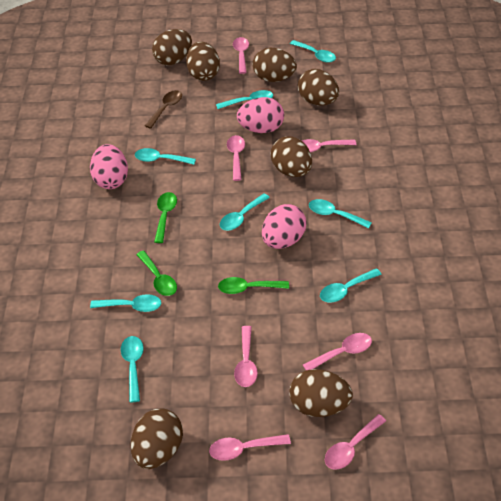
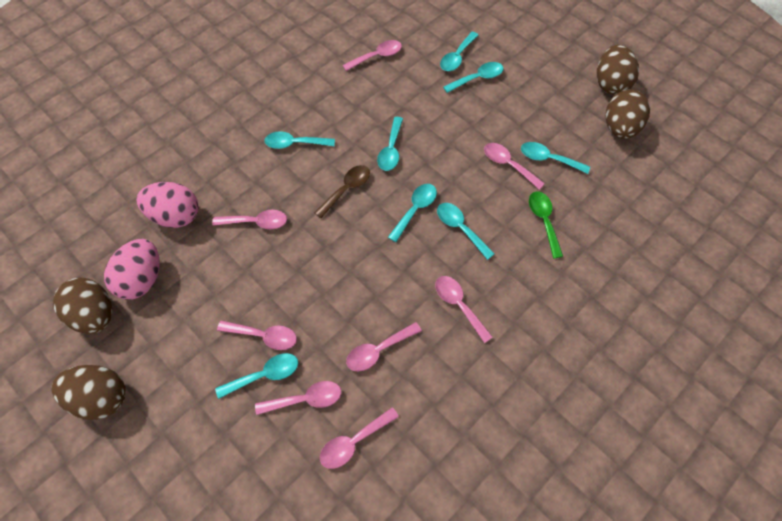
brown egg: [130,409,183,469] [152,29,192,65] [186,42,220,81] [253,48,297,82] [271,136,312,177] [289,369,353,417] [298,69,339,105] = 7 -> [51,365,126,420] [53,277,112,334] [597,45,639,95] [606,89,650,139] = 4
green spoon: [136,251,177,296] [154,192,177,243] [218,277,289,294] = 3 -> [529,192,563,258] = 1
pink egg: [90,144,128,189] [237,97,284,133] [262,204,307,249] = 3 -> [104,239,160,300] [136,182,199,228] = 2
pink spoon: [209,434,291,461] [227,135,245,181] [233,37,249,74] [234,326,258,387] [302,139,356,152] [303,333,372,370] [325,414,386,470] = 7 -> [212,210,287,229] [217,320,297,350] [255,381,341,415] [320,407,399,469] [342,40,402,71] [346,322,422,371] [435,276,493,343] [484,143,545,189] = 8

